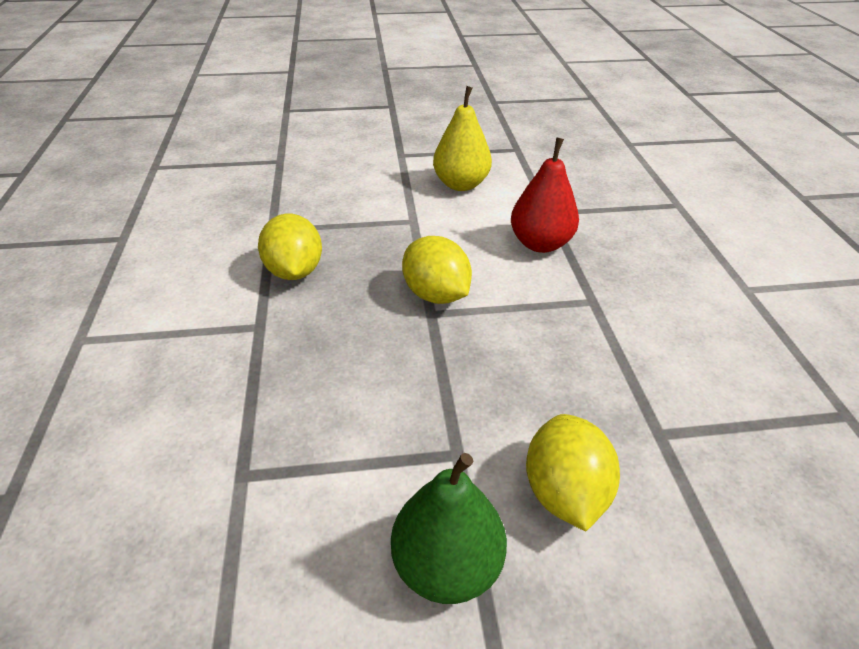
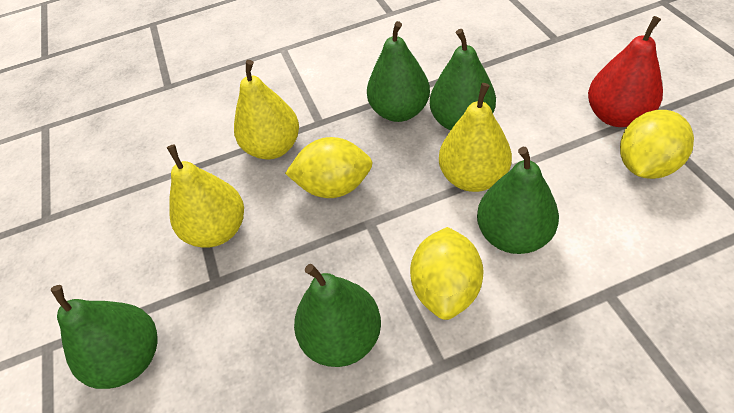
green pear: [391,453,507,604] = 1 -> [51,285,158,389] [294,264,381,367] [367,21,430,122] [430,29,496,131] [477,147,559,254] = 5
yellow pear: [433,86,492,191] = 1 -> [167,144,244,248] [234,60,299,159] [439,83,512,192] = 3

